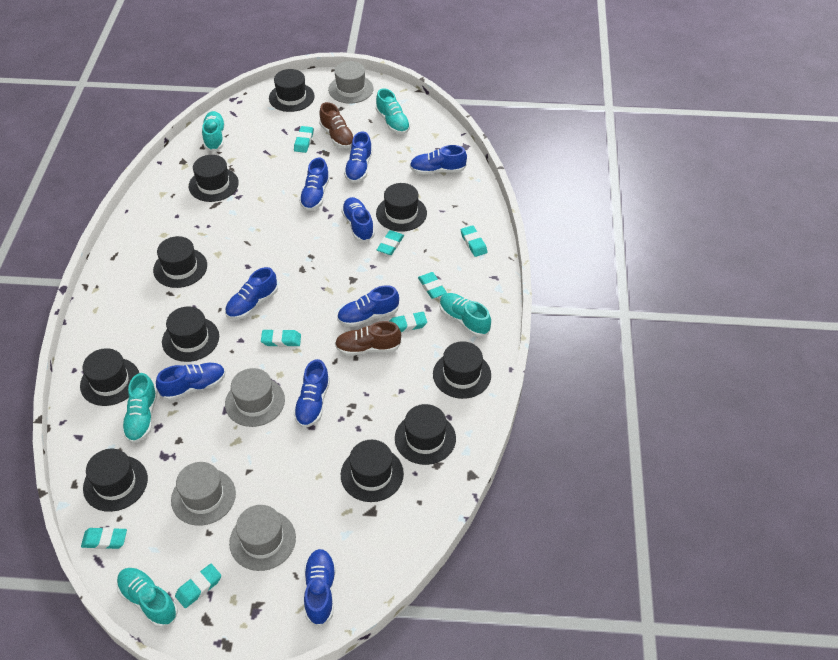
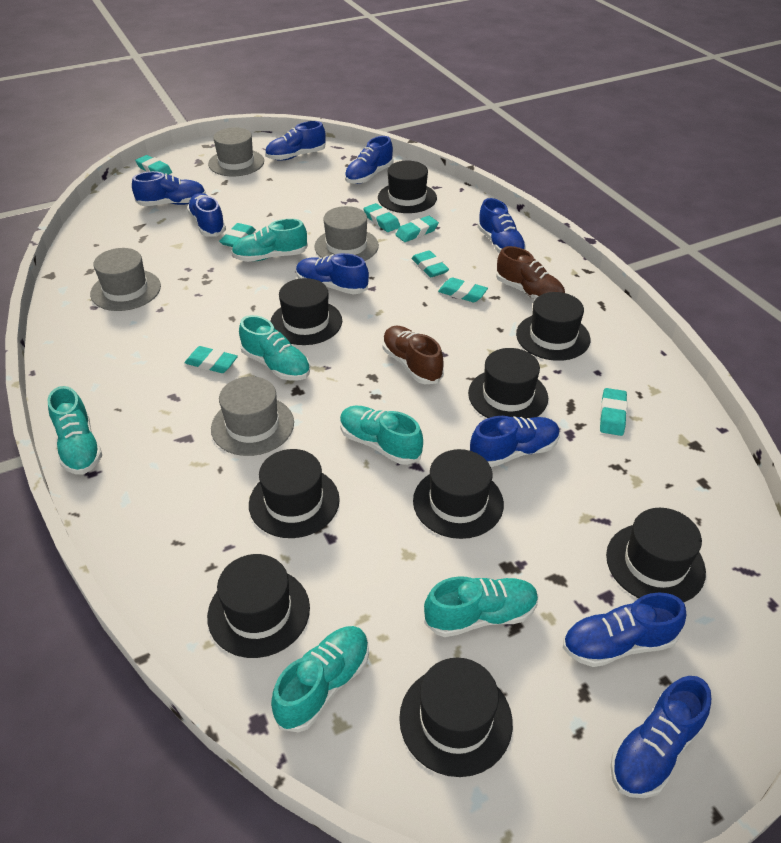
black hat: [80,348,139,406] [83,449,148,512] [153,236,207,288] [162,306,219,362] [189,155,239,202] [269,69,315,112] [341,440,404,502] [376,183,427,232] [395,404,456,465] [433,341,491,399] = 10 -> [207,554,310,658] [249,449,340,538] [270,278,342,345] [378,161,437,213] [399,658,513,777] [413,449,504,539] [468,348,548,419] [516,292,591,361] [606,508,706,602] = 9
turquoise shoe: [117,568,178,628] [122,373,158,443] [202,111,225,152] [375,88,410,134] [440,293,491,337] = 5 -> [48,386,102,474] [231,219,308,262] [239,315,310,381] [271,626,369,732] [340,406,423,465] [424,576,538,637] = 6

